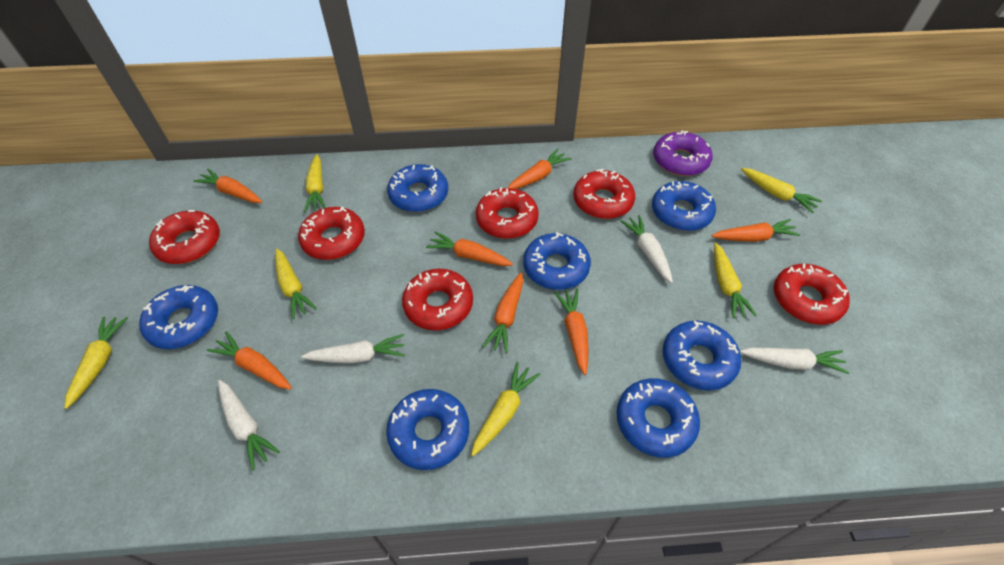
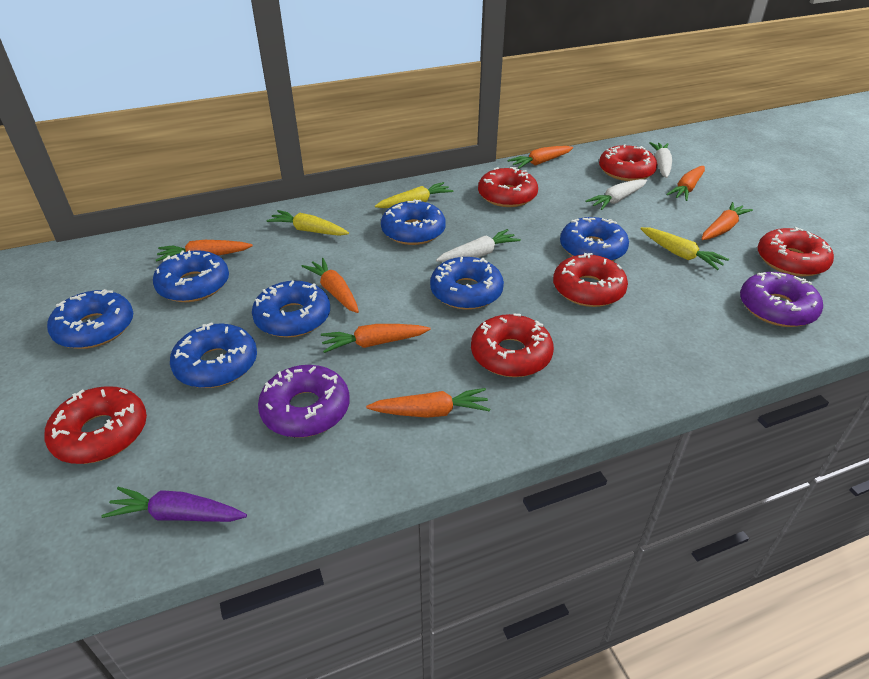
purple carrot: none = 0 -> [101,487,247,522] = 1
purple donut: [653,130,713,176] = 1 -> [258,365,350,438] [740,272,823,327] = 2
white carrot: [218,380,280,471] [301,334,405,363] [620,215,673,283] [740,348,849,374] = 4 -> [436,229,521,262] [585,179,647,210] [649,142,672,178] = 3
yellow carrot: [65,317,128,409] [275,249,317,319] [304,154,326,212] [471,362,540,456] [714,243,757,319] [741,168,822,213] = 6 -> [266,210,349,236] [375,182,454,208] [640,227,729,270] = 3

